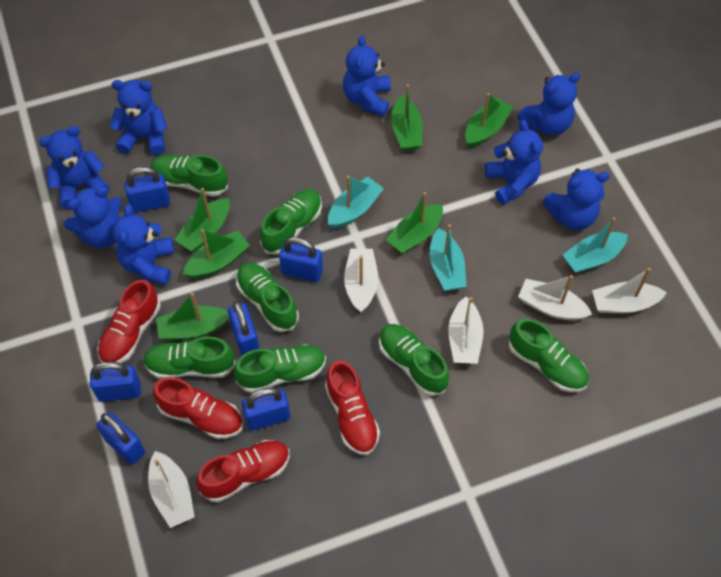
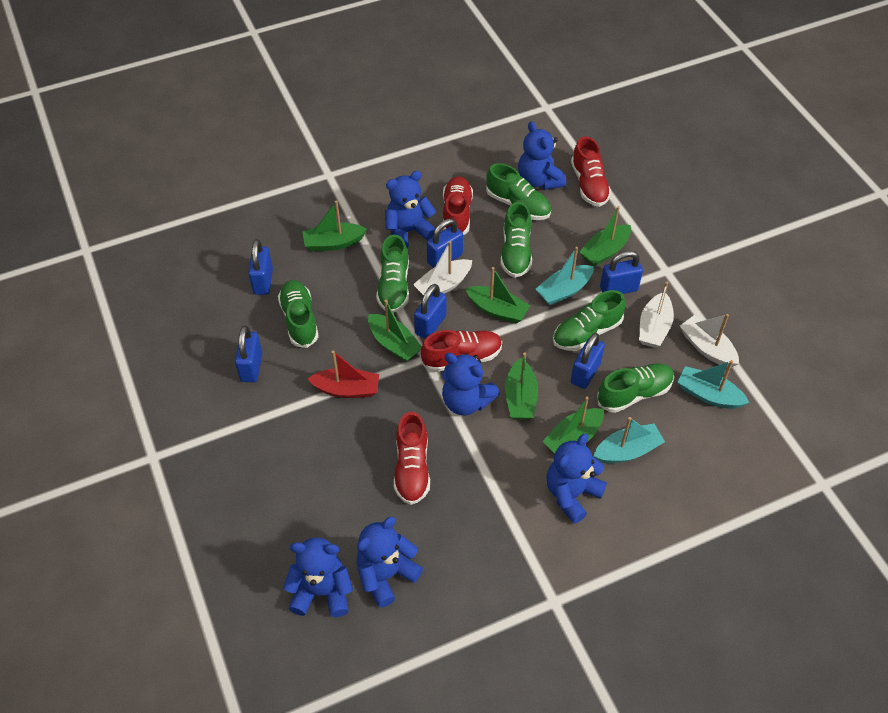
blue teddy bear: [39,126,109,209] [64,186,122,249] [110,80,167,155] [113,204,174,285] [343,35,391,116] [485,120,543,205] [518,72,581,136] [543,168,610,230] = 8 -> [283,537,353,617] [356,517,423,608] [385,171,437,248] [442,353,500,415] [518,121,566,190] [546,434,607,524] = 6
green shoe: [143,337,236,379] [151,155,228,197] [234,344,326,393] [236,263,299,332] [260,189,322,255] [379,324,449,396] [509,319,589,392] = 7 -> [278,280,319,348] [376,235,409,312] [486,163,551,220] [501,202,532,278] [553,290,625,351] [597,363,674,413] = 6
red boat: none = 0 -> [308,350,379,398] = 1
white boat: [148,451,195,528] [344,249,378,312] [448,297,484,364] [518,275,592,320] [592,268,667,313] = 5 -> [413,241,472,296] [639,282,674,348] [680,314,739,367] = 3

